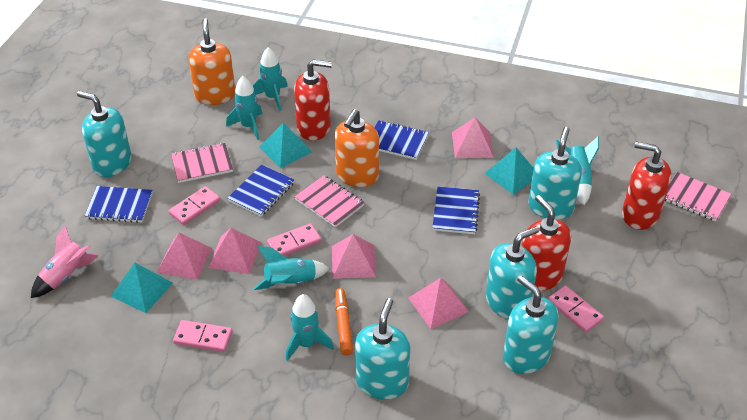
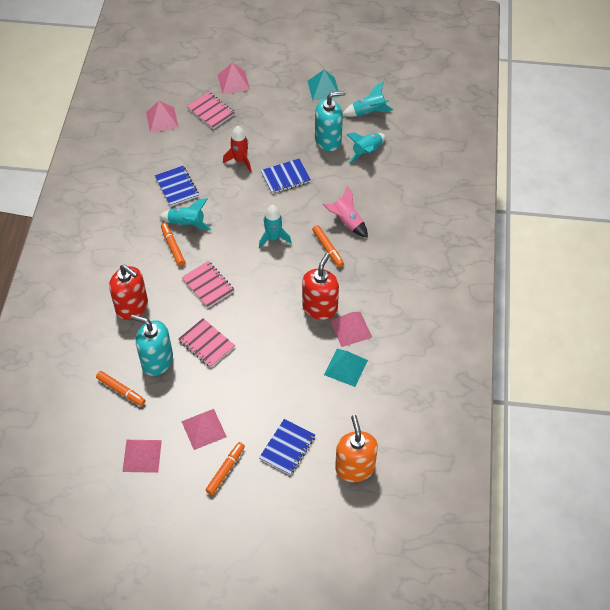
blue notebook: [85,186,152,223] [227,165,294,216] [374,120,429,160] [432,186,480,234] = 4 -> [155,166,199,207] [259,419,315,475] [261,158,311,194] = 3
orange marker: [335,288,353,355] = 1 -> [96,371,146,406] [161,223,185,266] [205,442,245,495] [312,225,344,267] = 4
orange soap dispenser: [188,18,235,105] [335,109,379,187] = 2 -> [335,415,378,482] = 1
pink domino: [169,186,220,225] [173,320,233,352] [267,223,322,256] [548,286,604,333] = 4 -> none = 0
red rocket: none = 0 -> [223,126,251,172] = 1
red soap dispenser: [294,60,332,141] [522,195,571,291] [622,142,671,230] = 3 -> [109,265,148,320] [302,253,339,320] = 2
turquoise pyramid: [111,263,173,313] [259,122,312,168] [484,148,534,194] = 3 -> [308,70,340,101] [324,349,368,387] = 2
turquoise rocket: [226,76,262,140] [253,47,288,111] [253,246,330,290] [286,294,334,361] [556,137,599,205] = 5 -> [159,198,212,231] [259,205,291,249] [343,82,393,116] [346,132,385,164] = 4
turquoise soap dispenser: [77,91,132,177] [355,298,410,400] [486,226,539,319] [503,275,559,374] [528,127,582,220] = 5 -> [130,315,173,376] [315,91,346,151] = 2

